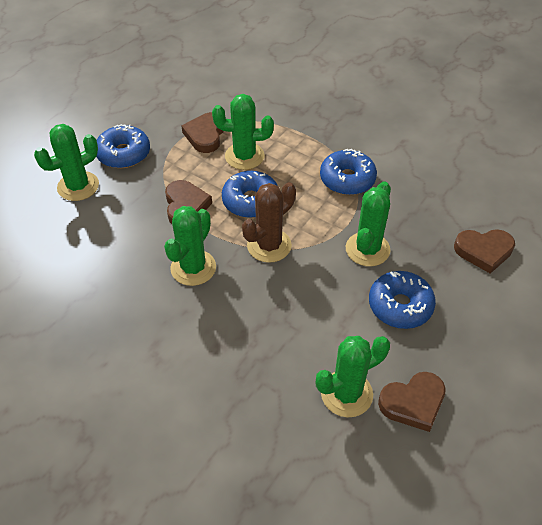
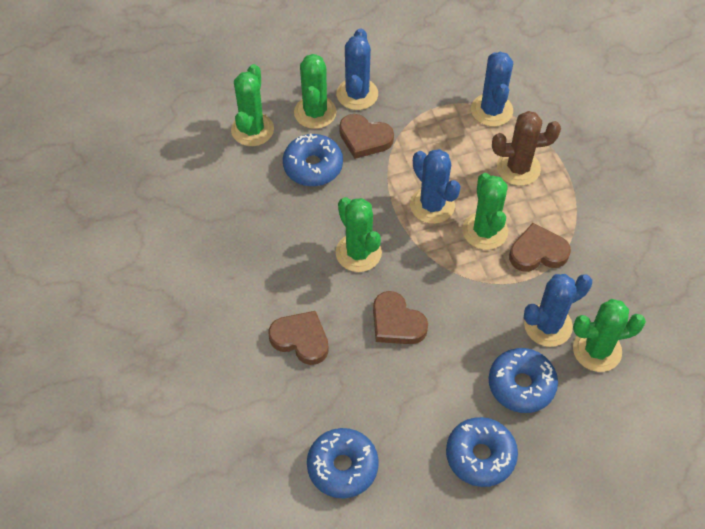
blue cactus: none = 0 -> [337,28,378,110] [410,149,461,224] [471,52,513,127] [524,274,592,347] = 4

